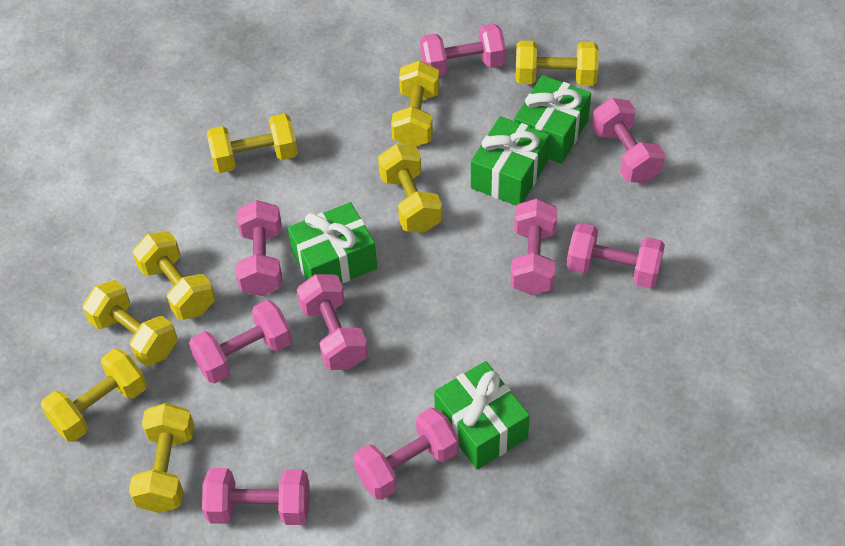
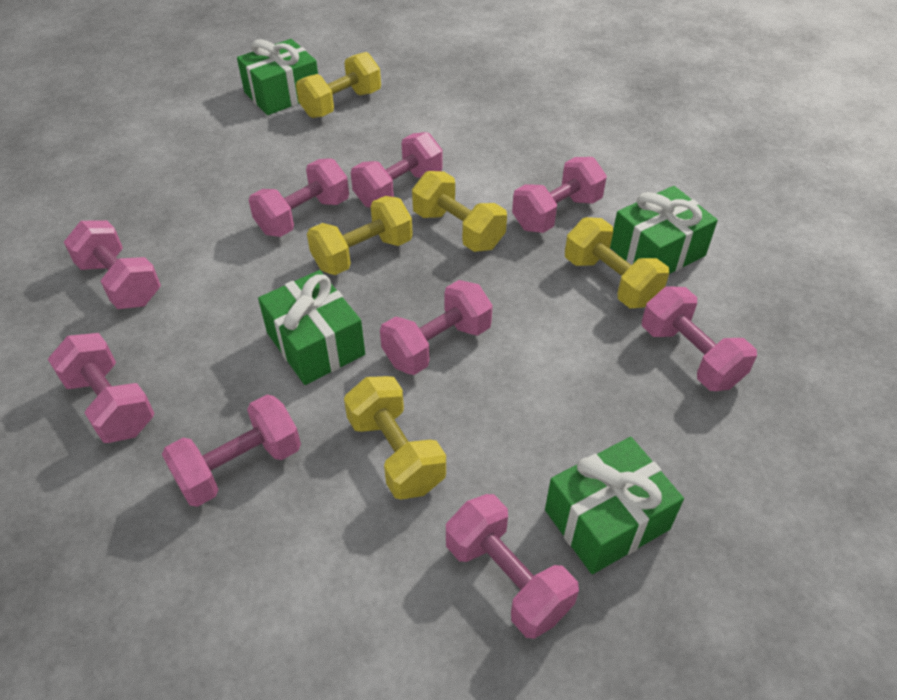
yellow dumbbell: [41,348,147,442] [83,280,177,366] [129,403,194,513] [132,231,215,320] [207,113,298,173] [378,144,442,233] [391,61,439,147] [515,41,599,86] = 8 -> [296,52,381,118] [307,196,413,275] [344,376,446,500] [412,171,507,252] [565,217,669,308] = 5

